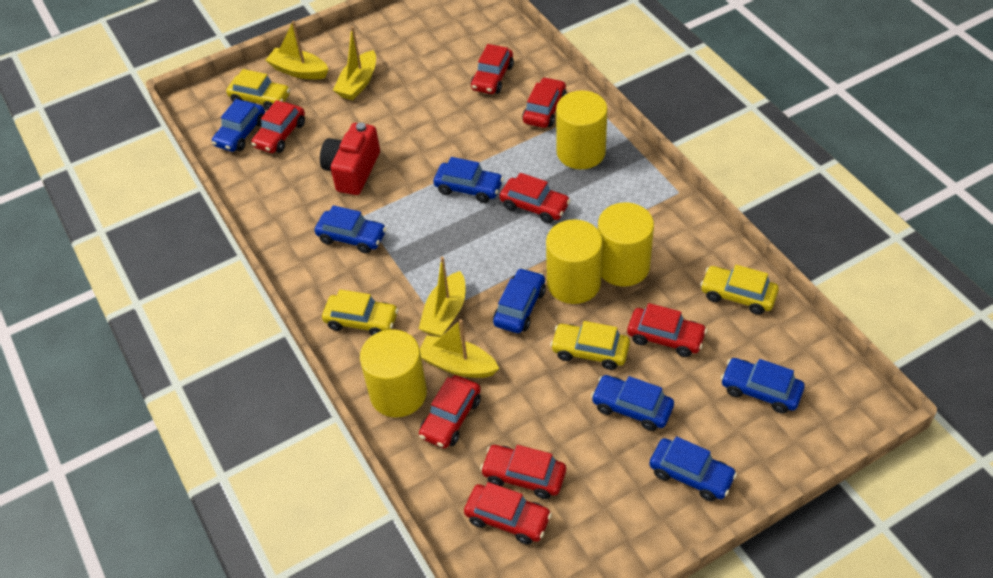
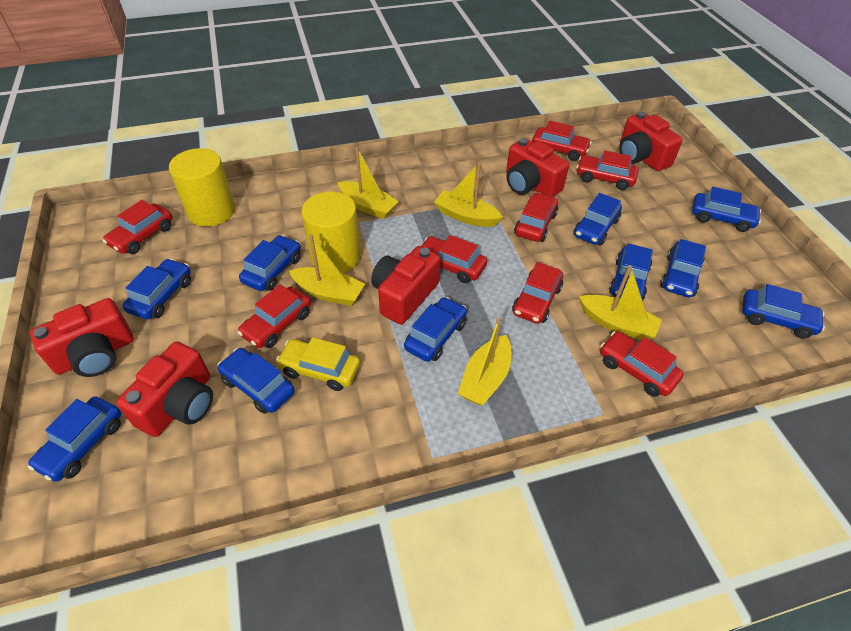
blue car: [212,99,265,152] [315,205,386,254] [433,157,504,203] [493,268,546,333] [591,375,674,431] [649,436,737,501] [721,358,805,414] = 7 -> [28,397,121,482] [122,258,191,319] [217,348,295,414] [239,235,301,291] [404,297,467,362] [573,193,622,246] [609,243,653,301] [661,239,706,298] [692,187,761,232] [742,284,825,338] = 10
red camera: [320,122,380,195] = 1 -> [30,298,134,377] [116,342,213,437] [371,246,440,324] [506,138,569,197] [619,111,683,171] = 5
yellow boat: [266,21,328,79] [333,26,376,100] [419,257,465,337] [420,319,499,378] = 4 -> [289,234,365,306] [338,147,399,219] [434,162,503,227] [458,317,511,406] [579,265,662,340] = 5
yellow car: [226,69,290,110] [322,289,399,335] [550,321,630,370] [700,265,779,315] = 4 -> [276,337,360,391] = 1
yellow cylinder: [360,329,427,418] [546,219,603,304] [556,90,608,169] [598,203,654,286] = 4 -> [169,148,235,227] [301,191,361,273] = 2

